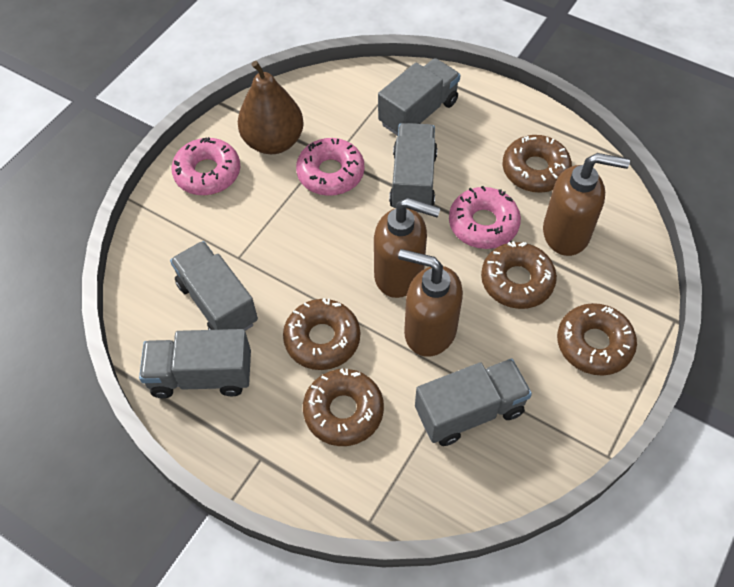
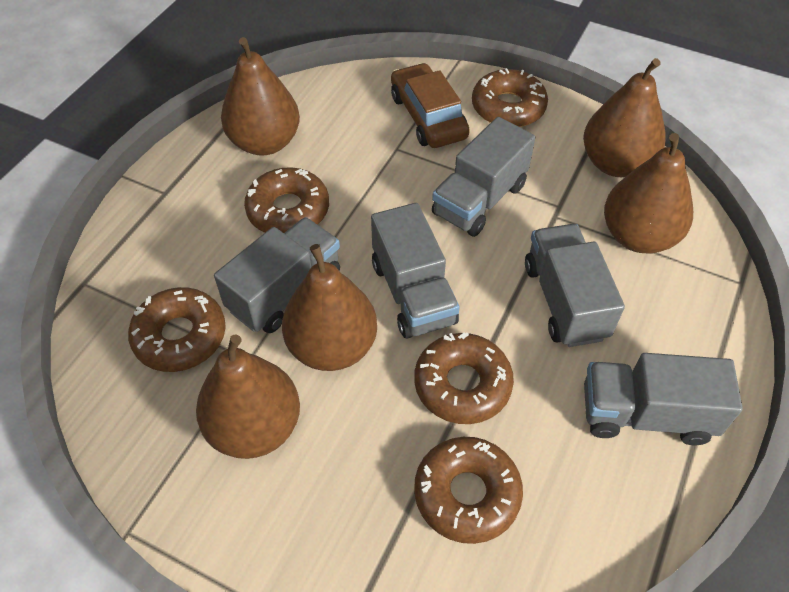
brown car: none = 0 -> [391,63,470,148] = 1
brown pear: [238,61,304,154] = 1 -> [196,335,300,459] [221,37,300,156] [282,244,377,371] [583,58,666,177] [604,133,693,254] = 5
brown soap dispenser: [374,198,440,298] [398,249,463,357] [543,153,630,256] = 3 -> none = 0
pink donut: [172,137,240,195] [296,138,364,196] [449,186,521,249] = 3 -> none = 0

